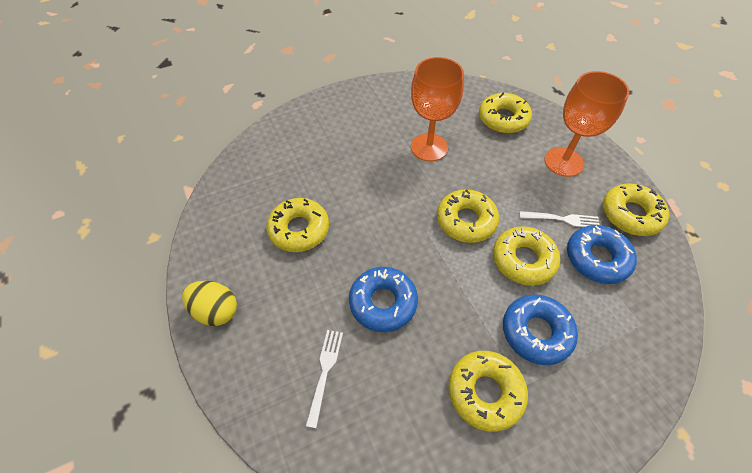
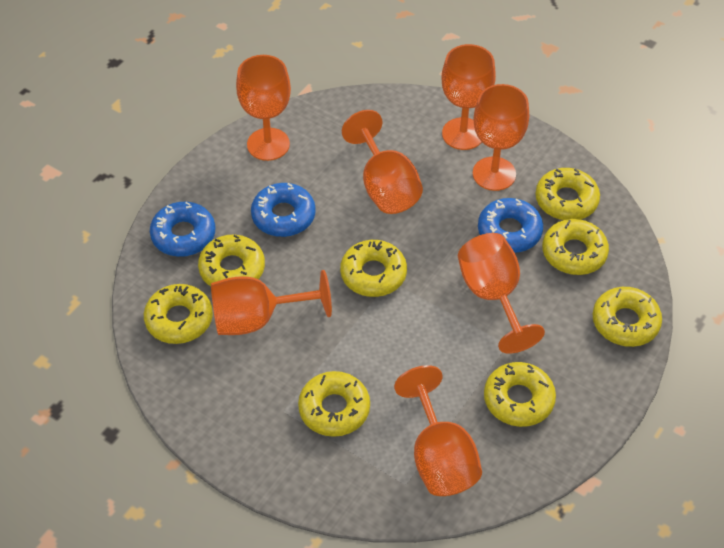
orange goblet: [411,57,464,161] [544,71,630,177] = 2 -> [211,270,332,335] [236,55,291,161] [342,110,423,214] [394,365,482,496] [442,44,496,150] [458,233,545,354] [473,84,529,191] = 7
white fork: [306,330,343,428] [519,211,600,227] = 2 -> none = 0
yellow donut: [266,198,329,252] [437,189,499,243] [449,351,528,432] [479,93,532,133] [493,226,560,286] [603,183,669,236] = 6 -> [144,284,213,344] [198,235,265,286] [298,371,370,437] [340,240,407,297] [484,362,556,427] [535,168,600,220] [542,219,609,275] [593,287,662,347] = 8
yellow egg: [182,281,237,326] = 1 -> none = 0

